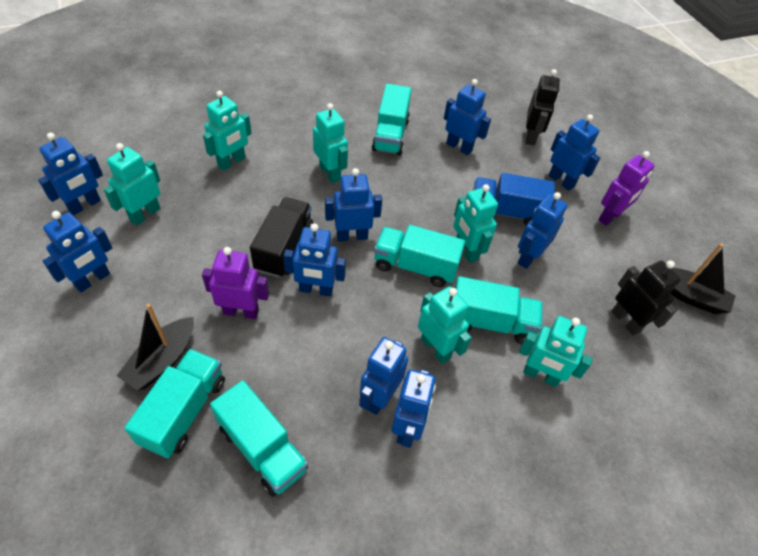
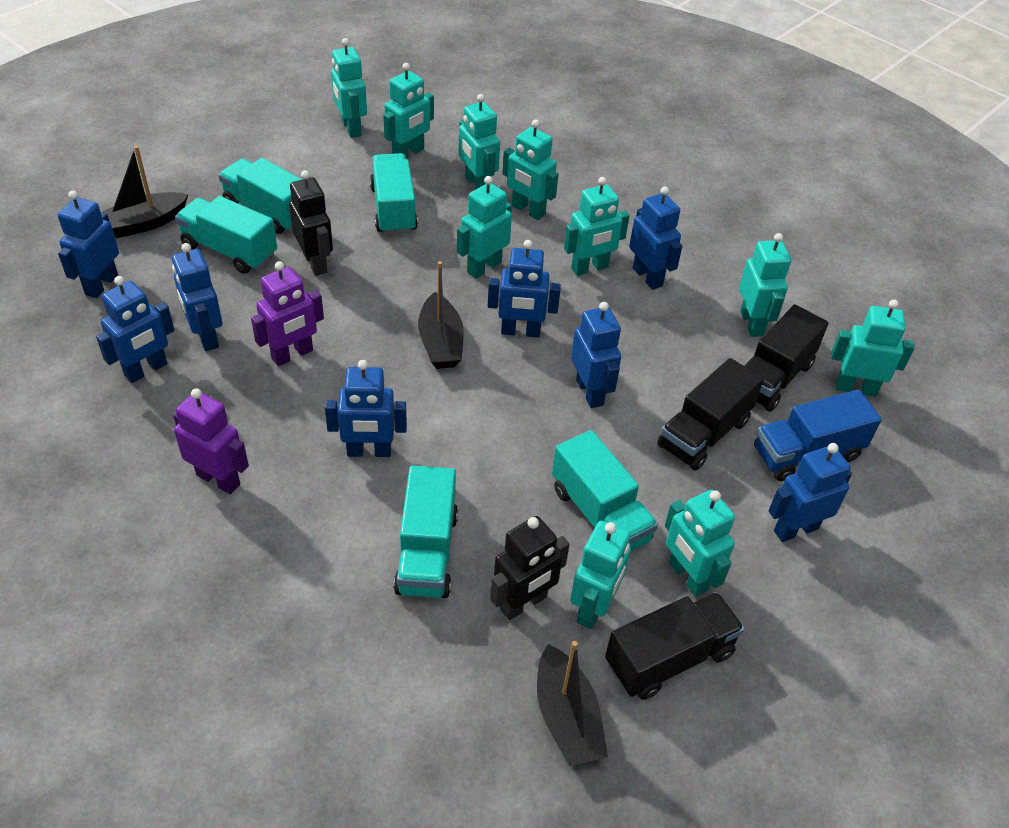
black boat: [117,304,194,391] [670,243,736,314] = 2 -> [102,146,189,238] [418,261,464,369] [537,641,608,767] = 3
black truck: [250,197,313,278] = 1 -> [605,592,744,700] [657,358,763,471] [744,304,828,412] = 3
blue robot: [38,133,103,215] [43,211,112,292] [284,224,346,296] [325,168,382,241] [359,337,408,415] [391,369,436,448] [444,79,491,155] [518,192,568,269] [549,114,600,191] = 9 -> [58,190,119,298] [96,276,174,383] [172,243,222,351] [325,360,407,457] [488,240,561,338] [571,302,621,408] [629,186,682,290] [769,443,852,542] = 8
turquoise robot: [104,143,160,225] [203,91,252,171] [313,103,348,183] [418,286,472,364] [453,184,498,263] [519,316,593,387] = 6 -> [331,38,367,138] [383,63,434,159] [457,176,512,279] [459,94,500,190] [502,120,558,220] [564,177,629,276] [570,521,631,629] [665,490,735,597] [739,233,791,337] [831,299,915,397] = 10

